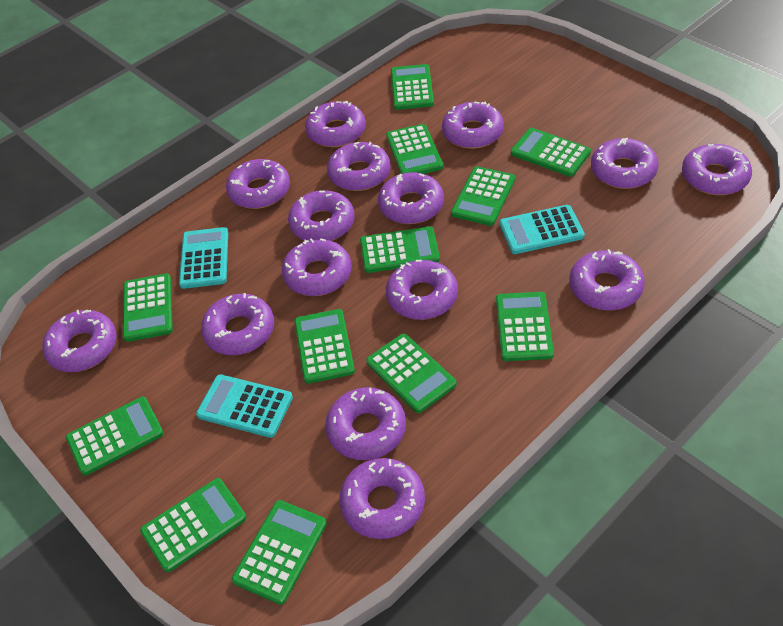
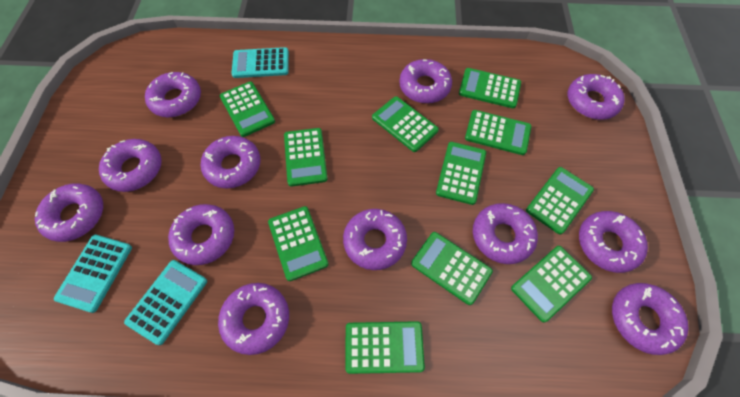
green calculator: [66,397,164,476] [123,273,173,342] [140,478,247,572] [232,500,327,605] [294,309,355,384] [360,226,440,273] [366,334,456,413] [386,124,443,174] [391,64,434,110] [451,166,515,226] [496,292,554,361] [511,128,591,177] = 12 -> [220,82,275,137] [268,206,329,281] [284,128,328,187] [345,321,425,374] [372,96,439,152] [411,232,493,305] [436,142,486,205] [459,68,521,108] [465,110,531,155] [511,246,592,323] [526,167,594,235] = 11
purple donut: [42,310,117,372] [201,293,274,355] [226,159,290,209] [282,238,352,296] [288,190,355,241] [305,101,366,147] [325,388,406,460] [327,142,391,191] [339,458,425,539] [378,172,444,224] [386,260,458,320] [442,102,504,149] [569,249,645,310] [591,137,658,189] [682,144,752,195] = 15 -> [35,184,103,242] [99,139,162,192] [145,72,201,118] [168,204,234,265] [201,136,260,188] [218,283,289,355] [343,209,407,270] [399,59,452,103] [473,203,538,264] [568,74,625,120] [579,211,648,273] [612,283,688,355] = 12

